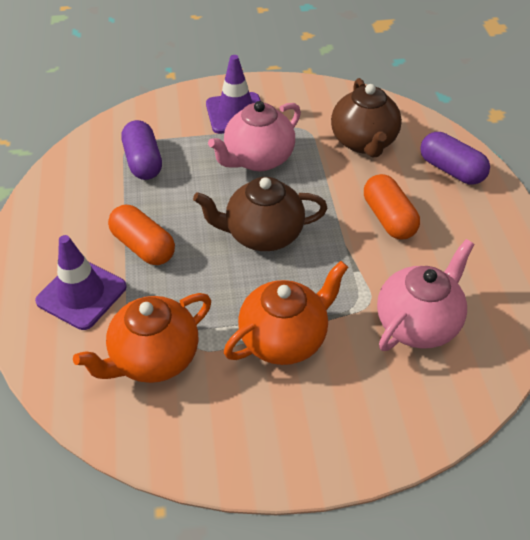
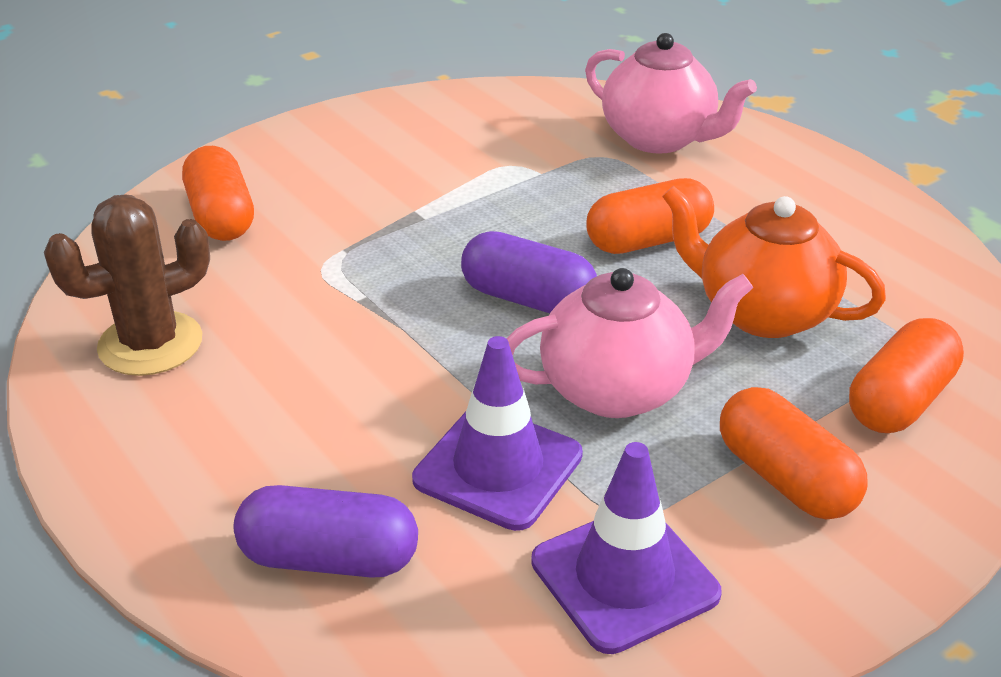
brown cactus: none = 0 -> [44,195,210,376] = 1
brown teapot: [193,177,327,251] [331,78,402,157] = 2 -> none = 0
orange capsule: [108,205,175,265] [364,174,420,239] = 2 -> [182,146,254,241] [586,178,714,254] [720,387,868,520] [849,318,964,433] = 4
orange teapot: [73,293,211,383] [224,261,348,365] = 2 -> [662,186,886,338] = 1

